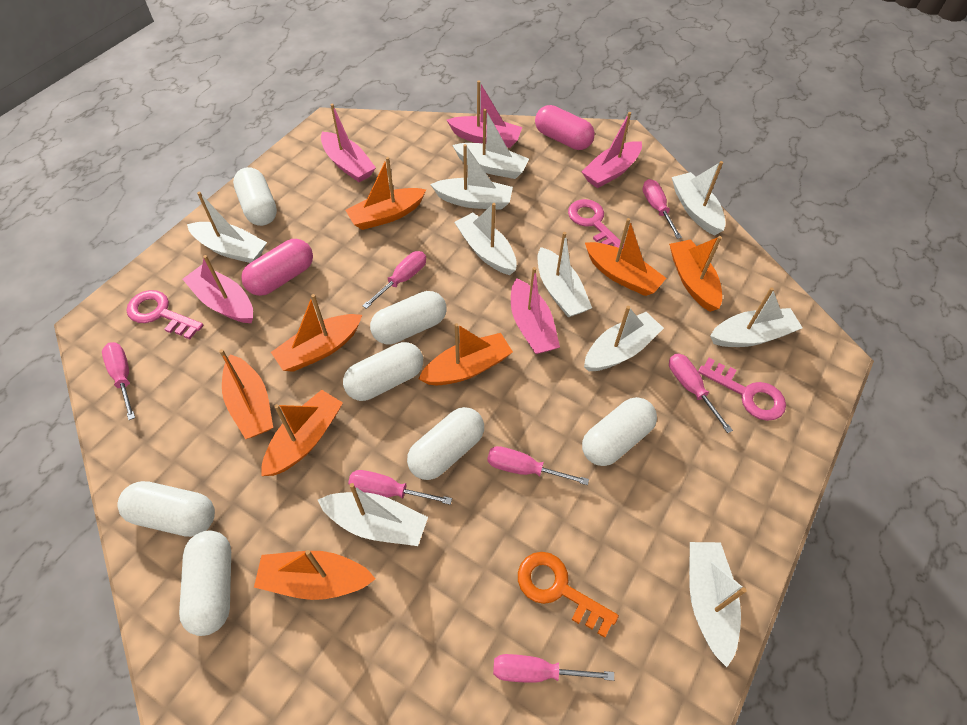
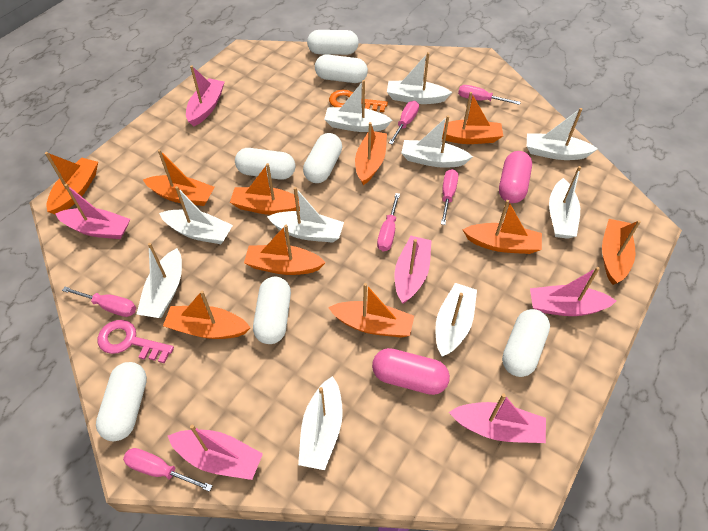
orange boat: [219,349,273,439] [254,550,376,600] [261,390,343,476] [271,294,362,372] [345,157,426,230] [418,323,513,385] [585,218,666,296] [669,236,722,312] = 8 -> [45,152,98,215] [143,150,214,206] [163,291,251,339] [230,163,300,215] [244,225,326,275] [328,283,414,338] [355,122,387,185] [442,92,503,144] [463,200,542,254] [602,219,641,285] = 10
pink boat: [182,255,253,323] [321,104,376,182] [447,80,522,148] [511,267,560,354] [582,112,642,188] = 5 -> [55,184,130,239] [168,425,263,480] [186,65,225,126] [395,236,432,304] [449,393,546,443] [530,267,616,316] = 6
pink key: [126,290,204,339] [568,199,624,249] [698,358,786,421] = 3 -> [97,320,174,363] = 1
pink screwdriver: [102,342,135,420] [348,470,452,505] [362,251,426,309] [487,446,589,485] [493,654,614,683] [642,179,682,239] [669,354,733,433] = 7 -> [62,287,136,317] [123,448,212,492] [377,193,400,251] [389,101,419,145] [441,169,458,225] [458,85,521,105] = 6

